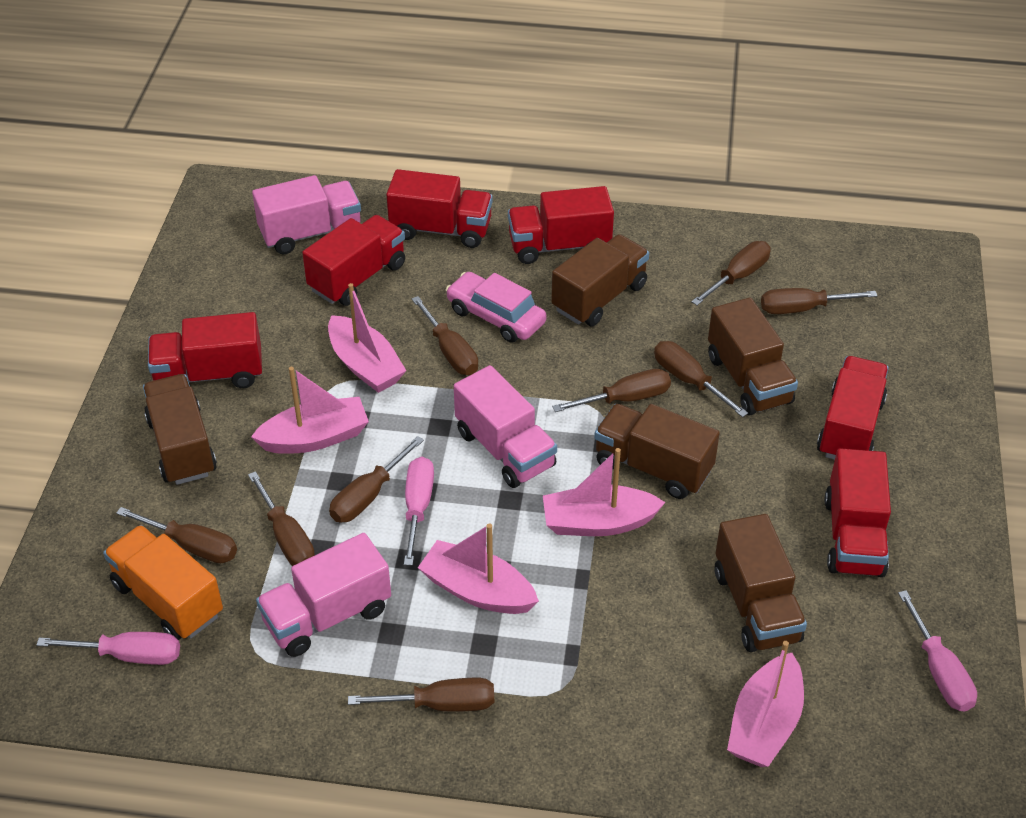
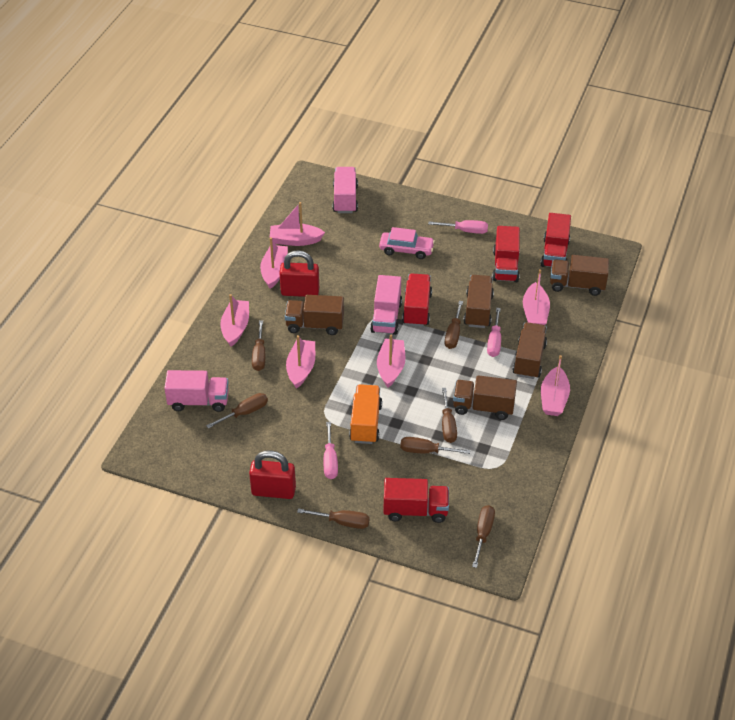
brown screwdriver: [116,507,237,563] [248,471,315,566] [329,436,424,523] [348,678,494,712] [412,296,478,375] [552,369,671,412] [654,341,748,417] [691,241,771,305] [761,288,877,314] = 9 -> [206,393,268,429] [252,320,265,371] [297,508,370,529] [400,437,470,454] [442,388,457,443] [445,301,463,349] [472,505,495,568] = 7
pink boat: [251,367,369,454] [328,283,407,393] [418,523,539,614] [543,448,665,536] [727,641,804,767] = 5 -> [220,294,249,346] [260,237,288,289] [270,202,325,246] [286,335,315,389] [377,335,405,387] [523,269,550,325] [541,355,570,416] = 7
red padlock: none = 0 -> [249,450,296,499] [279,250,319,297] = 2
red truck: [148,312,262,388] [302,215,405,306] [386,169,493,248] [508,186,614,264] [817,356,889,459] [824,448,891,577] = 6 -> [384,478,449,523] [402,274,432,327] [492,226,520,282] [540,213,571,267] = 4

